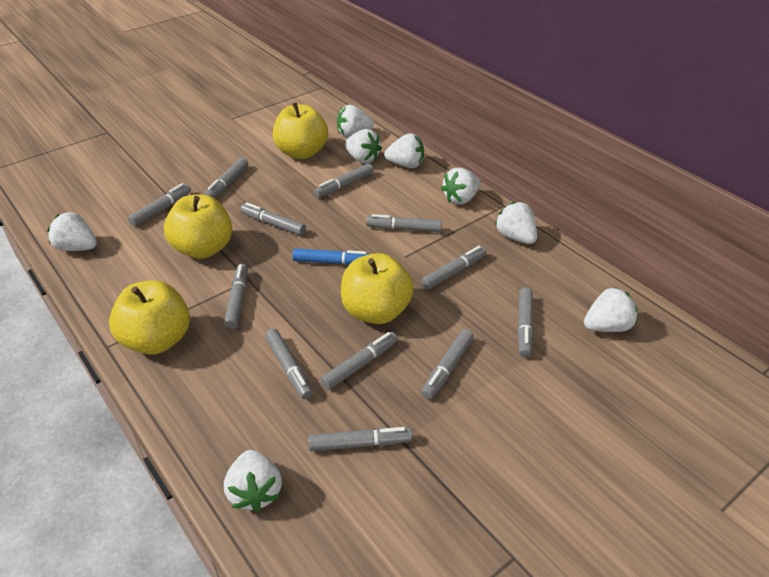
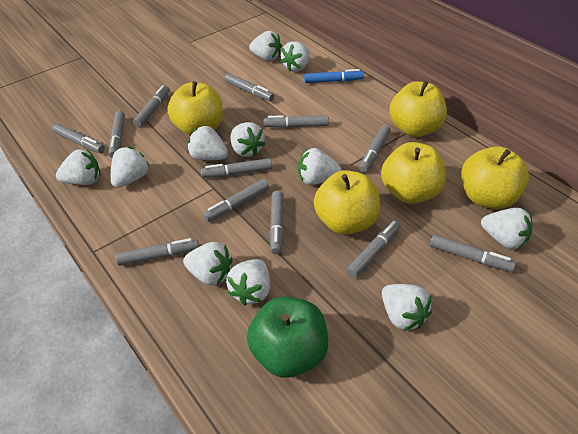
green apple: none = 0 -> [247,297,328,378] = 1
white strawberry: [47,212,97,251] [224,450,282,512] [337,105,374,138] [345,129,382,164] [384,133,424,168] [441,168,481,205] [495,202,537,244] [584,287,638,332] = 8 -> [56,149,101,185] [111,147,150,188] [183,242,233,286] [187,126,228,160] [226,259,270,306] [230,122,265,157] [249,31,282,61] [280,41,310,72] [298,148,341,185] [382,284,432,331] [481,208,532,249] = 11
yellow apple: [109,280,190,355] [164,194,232,259] [273,102,328,159] [341,253,414,324] = 4 -> [167,81,223,136] [314,170,380,235] [381,142,446,204] [389,81,447,137] [461,146,529,209] = 5

